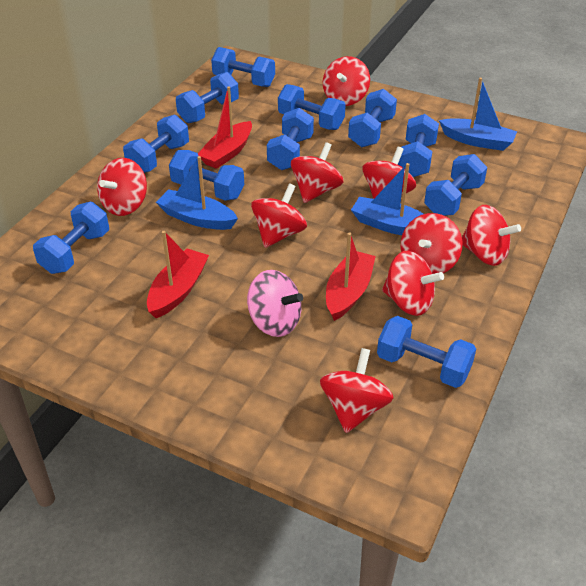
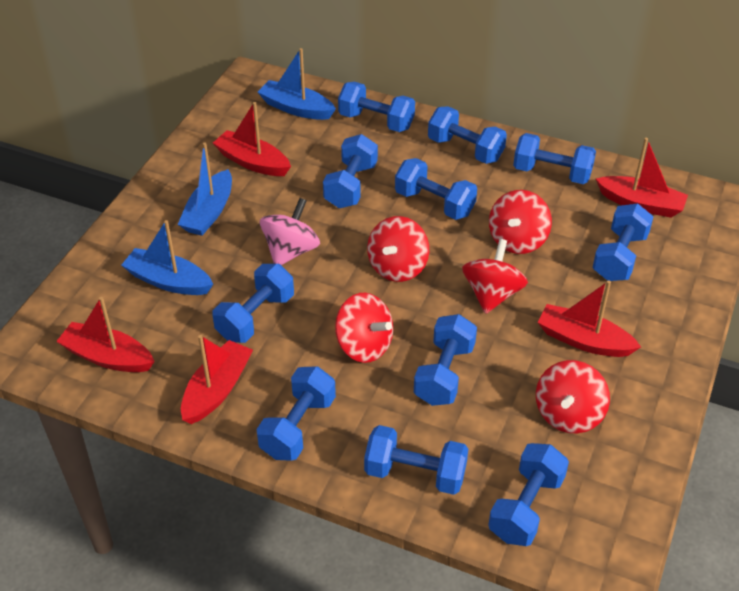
red boat: [147,231,209,318] [198,86,252,169] [326,232,376,321] = 3 -> [56,297,155,372] [181,335,253,424] [213,102,291,176] [538,280,641,357] [596,138,688,218] = 5
red spinning top: [97,158,147,216] [251,183,307,248] [291,142,343,203] [320,348,393,433] [323,56,370,106] [362,147,416,199] [382,251,444,316] [401,213,462,274] [462,205,521,266] = 9 -> [335,293,393,363] [367,216,429,282] [462,239,528,314] [489,190,552,254] [536,360,610,433] = 5

